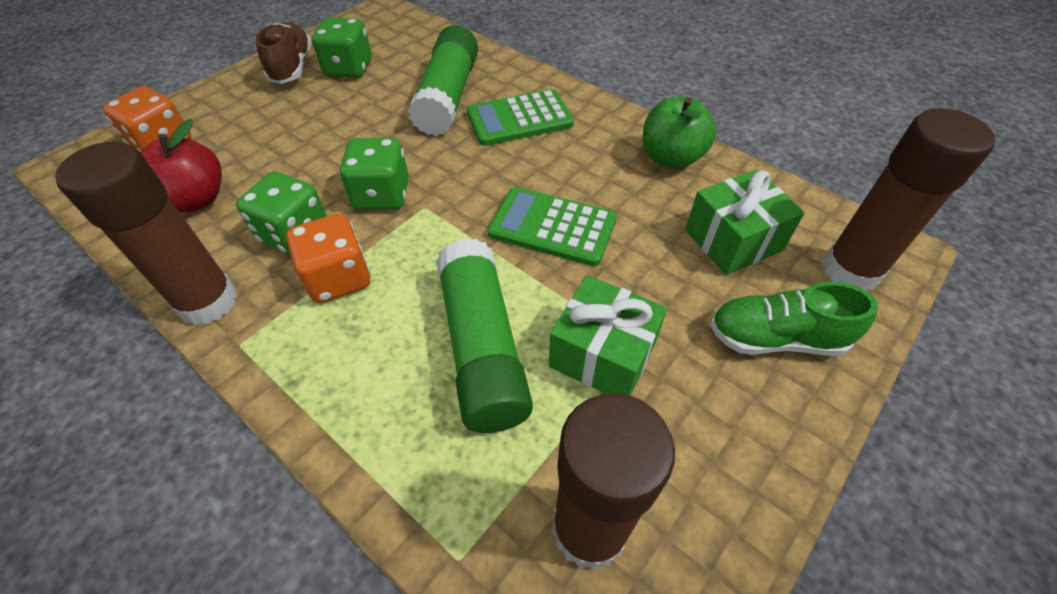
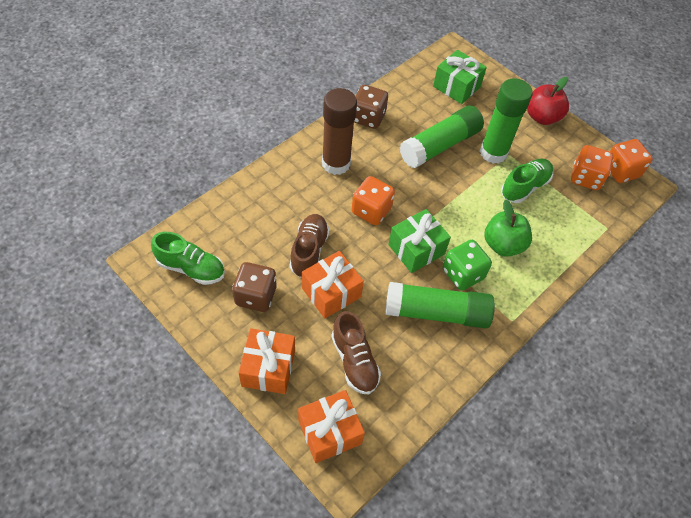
brown dice: none = 0 -> [232,262,276,312] [354,85,388,129] = 2
brown glue stick: [55,141,238,326] [552,393,675,570] [822,108,995,290] = 3 -> [322,88,357,175] = 1
brown shoe: [256,22,312,84] = 1 -> [289,214,330,278] [331,311,381,394] = 2
green calculator: [467,89,574,146] [488,187,617,266] = 2 -> none = 0
green dice: [236,172,327,255] [312,17,372,78] [339,138,409,210] = 3 -> [443,240,492,291] = 1
green glue stick: [408,25,478,136] [436,238,533,433] = 2 -> [386,282,495,328] [399,105,484,168] [480,78,533,164] = 3
green shoe: [710,282,878,356] = 1 -> [151,232,225,285] [501,158,553,203] = 2
orange dice: [103,86,191,152] [286,213,371,303] = 2 -> [351,176,395,225] [571,145,614,190] [610,139,653,183] = 3
orange gift: none = 0 -> [238,328,295,394] [298,390,365,463] [302,251,364,319] = 3

